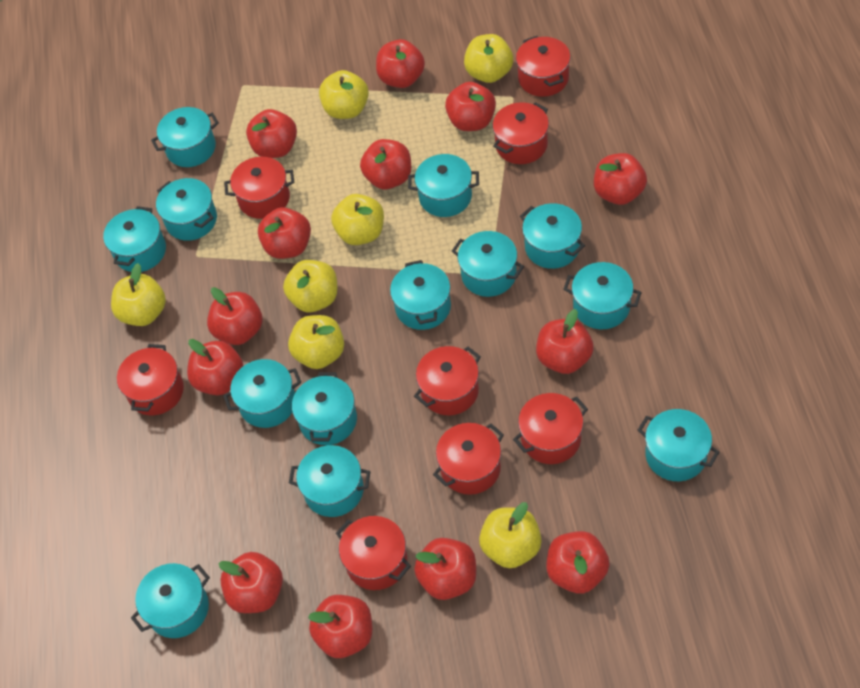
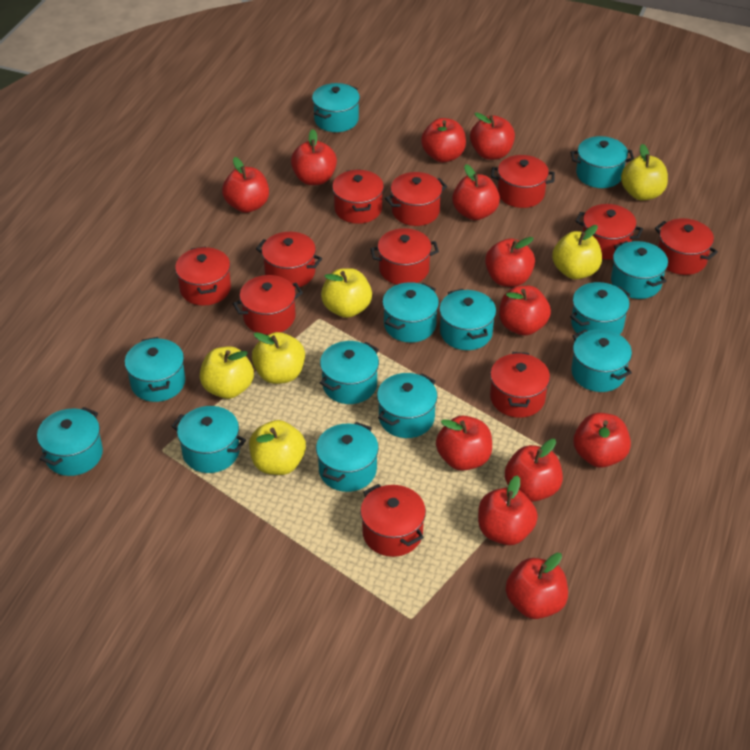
red apple: [187,339,243,395] [207,287,262,345] [218,552,283,613] [246,109,297,158] [258,207,311,259] [308,595,372,658] [360,139,411,189] [376,39,425,88] [414,538,476,600] [445,82,496,131] [536,309,594,374] [546,531,610,594] [594,153,647,205] = 13 -> [222,157,269,213] [291,129,337,185] [421,118,466,162] [436,416,492,471] [452,164,500,220] [470,113,515,160] [478,475,538,545] [485,237,535,287] [499,286,551,336] [505,439,563,502] [506,553,568,619] [573,413,631,467] = 12
red pot: [117,344,184,415] [224,157,294,219] [336,516,411,590] [414,346,481,415] [433,423,504,495] [493,102,549,164] [513,393,588,464] [516,36,571,97] = 8 -> [175,246,231,306] [233,275,303,335] [256,232,322,288] [332,169,384,224] [360,484,426,557] [370,228,439,285] [385,172,447,226] [490,352,550,418] [491,155,555,208] [576,204,643,260] [655,218,718,275] = 11
yellow apple: [111,263,166,326] [283,260,338,312] [288,315,344,369] [319,70,369,119] [331,194,384,245] [464,34,513,83] [479,502,542,568] = 7 -> [200,346,254,399] [249,420,306,475] [252,332,305,384] [321,268,372,318] [552,225,602,279] [621,144,668,200] = 6

